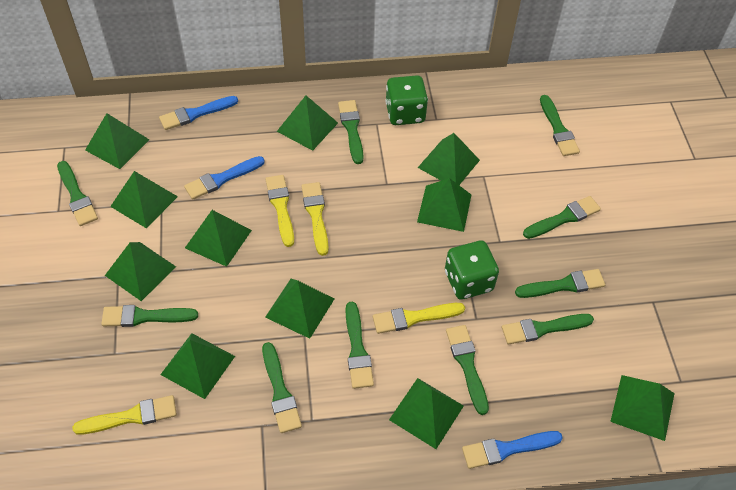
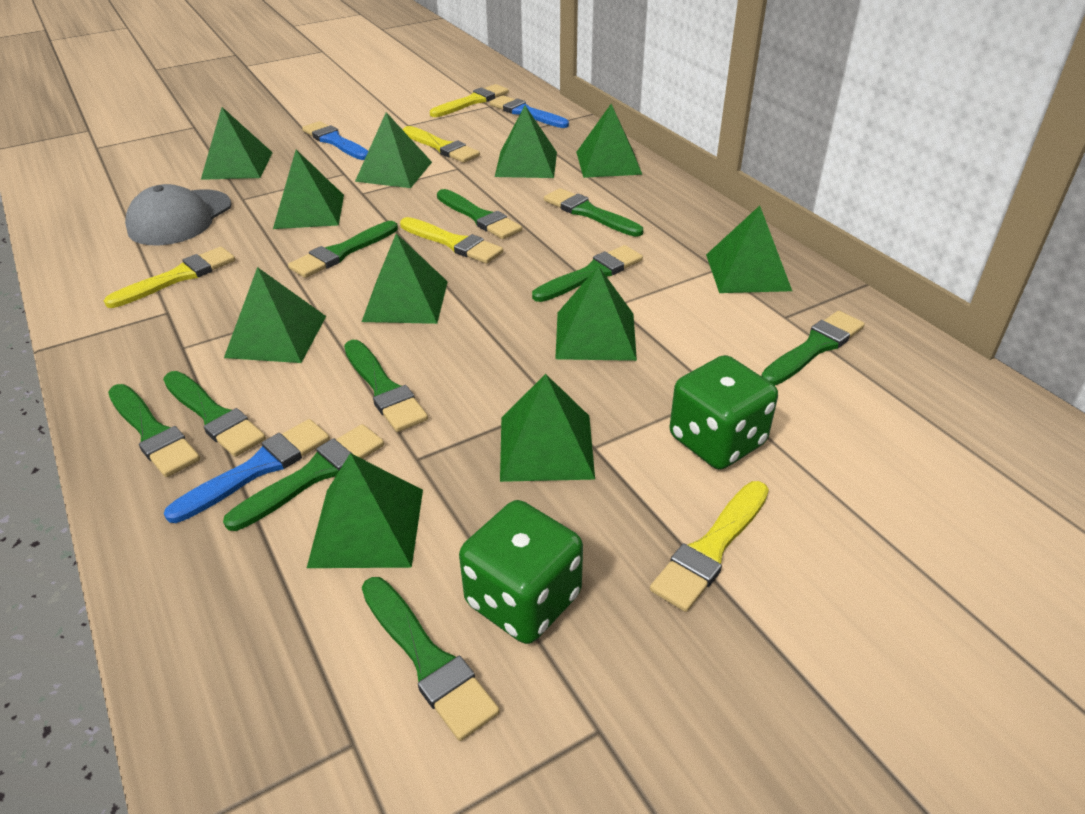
grey cap: none = 0 -> [125,184,232,245] = 1
yellow brush: [72,395,177,435] [266,175,294,247] [301,182,329,256] [373,303,465,334] = 4 -> [104,247,235,308] [400,217,503,264] [403,126,480,163] [430,84,509,117] [650,481,769,612] = 5

